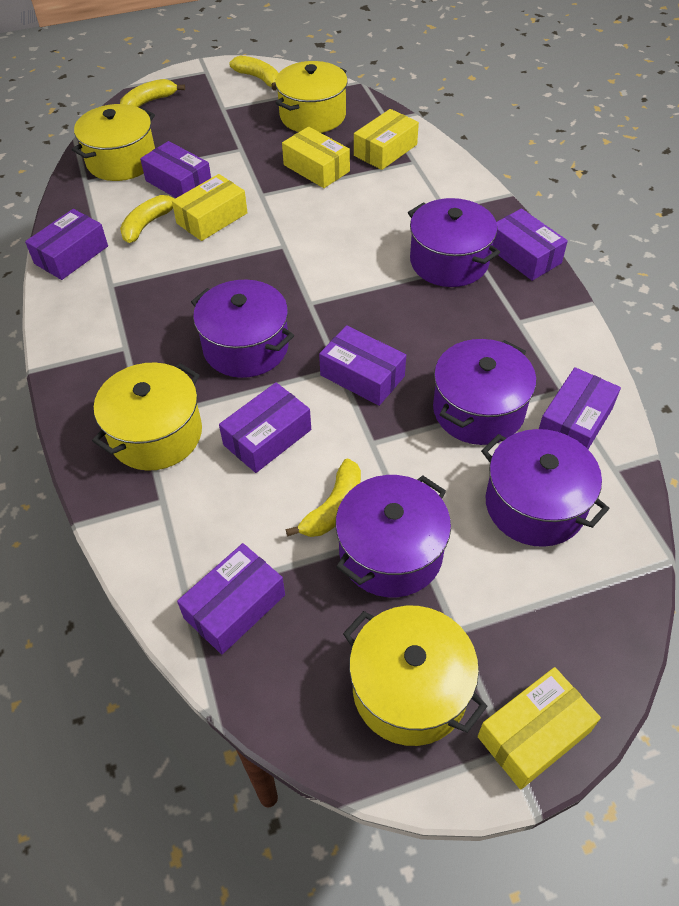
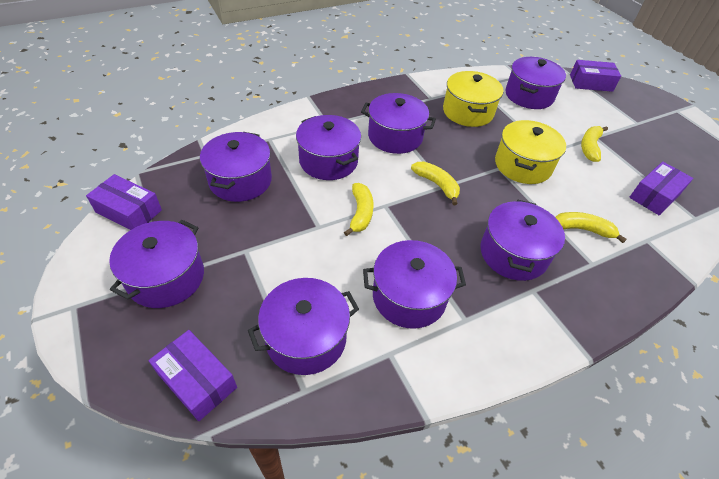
purple box: [25,209,108,280] [140,141,211,198] [177,543,285,654] [219,382,311,473] [319,325,406,406] [493,208,568,281] [539,367,621,449] = 7 -> [86,174,162,230] [149,330,237,421] [570,60,621,92] [629,162,693,215] = 4
purple pot: [191,280,294,378] [335,475,451,597] [408,198,500,287] [433,339,536,445] [481,429,609,547] = 5 -> [109,220,204,308] [200,132,272,202] [248,278,359,375] [296,115,361,180] [361,93,436,154] [363,240,466,329] [481,200,565,281] [506,57,566,109] = 8
yellow box: [172,174,248,241] [282,127,350,188] [354,109,419,170] [478,667,601,790] = 4 -> none = 0
yellow pot: [72,104,155,181] [92,362,202,471] [275,61,348,133] [343,606,488,746] = 4 -> [443,71,504,127] [495,120,566,184] = 2

